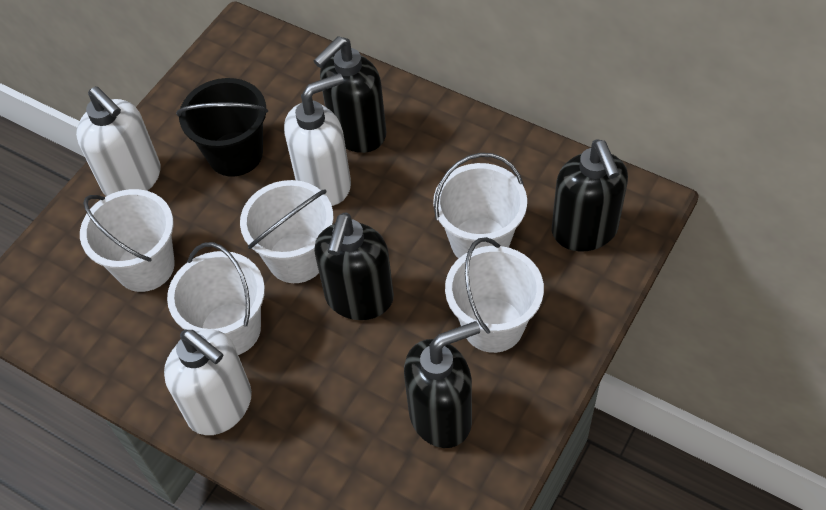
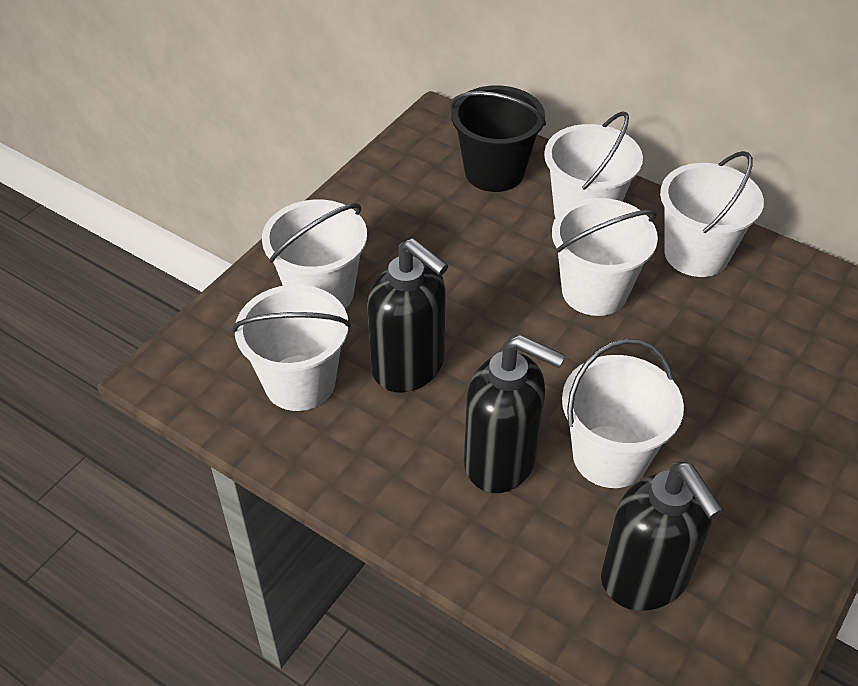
black soap dispenser: [313,36,386,153] [314,212,394,320] [404,321,480,448] [552,140,628,252] = 4 -> [367,238,448,393] [464,335,565,493] [601,461,723,611] = 3
white bucket: [80,189,175,292] [167,242,265,355] [240,180,333,283] [433,153,527,259] [445,237,544,353] = 5 -> [232,285,351,411] [262,200,367,308] [544,111,643,218] [552,198,658,316] [562,339,684,488] [660,151,764,277] = 6
white soap dispenser: [76,86,161,196] [164,329,252,435] [284,73,351,206] = 3 -> none = 0

